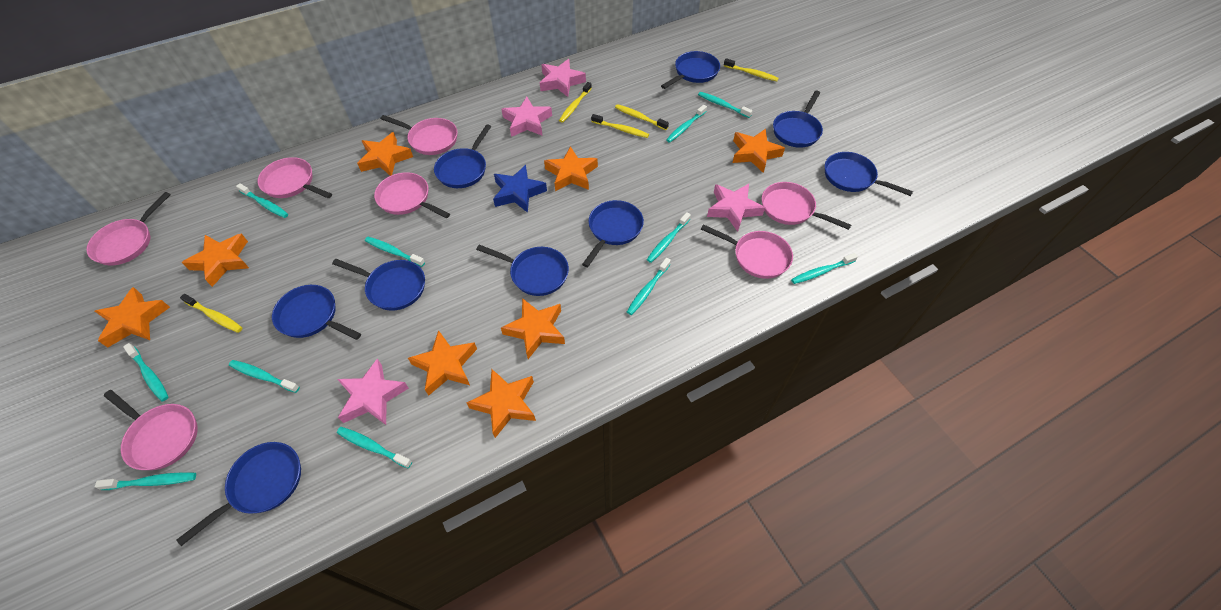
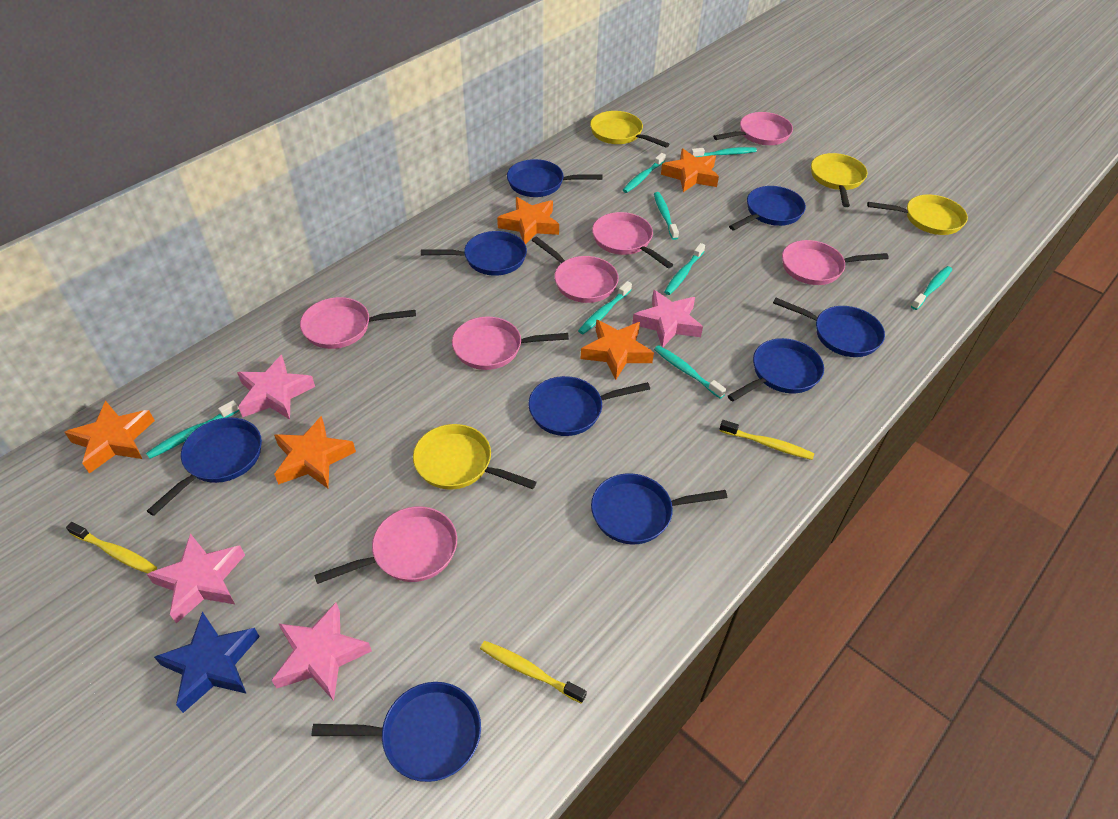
orange star: [95,287,170,348] [182,234,249,287] [357,132,413,176] [408,330,477,396] [467,369,536,438] [501,298,565,359] [544,146,598,191] [733,129,785,173] = 8 -> [64,401,155,474] [274,416,356,488] [497,197,559,245] [581,320,654,380] [661,148,719,192] = 5
turquoise toothbrush: [95,472,196,490] [123,343,169,401] [229,360,300,393] [236,183,288,218] [337,427,412,468] [365,237,425,267] [627,258,671,315] [647,212,691,263] [666,105,707,143] [698,92,753,118] [791,253,858,284] = 11 -> [146,400,239,459] [578,281,632,334] [623,153,666,193] [654,192,679,240] [654,345,726,399] [664,243,705,295] [691,147,757,157] [911,266,952,310] = 8
yellow pan: none = 0 -> [413,424,536,489] [590,111,670,148] [811,153,867,207] [867,194,968,235] = 4
yellow toothbrush: [180,294,243,333] [559,82,592,123] [591,114,649,138] [615,104,669,130] [724,58,779,81] = 5 -> [66,522,157,573] [480,641,587,704] [720,420,814,460] = 3

